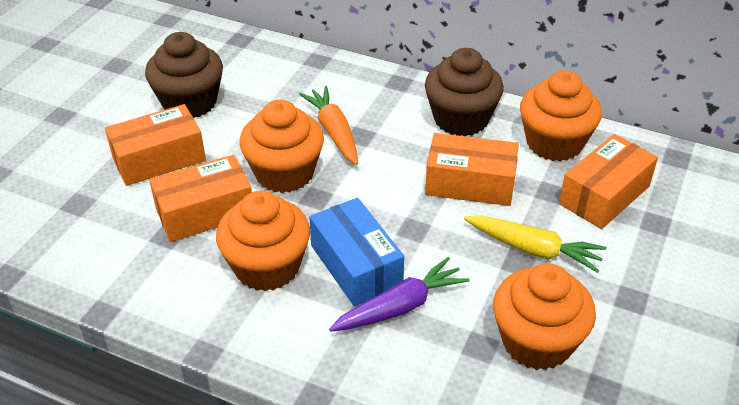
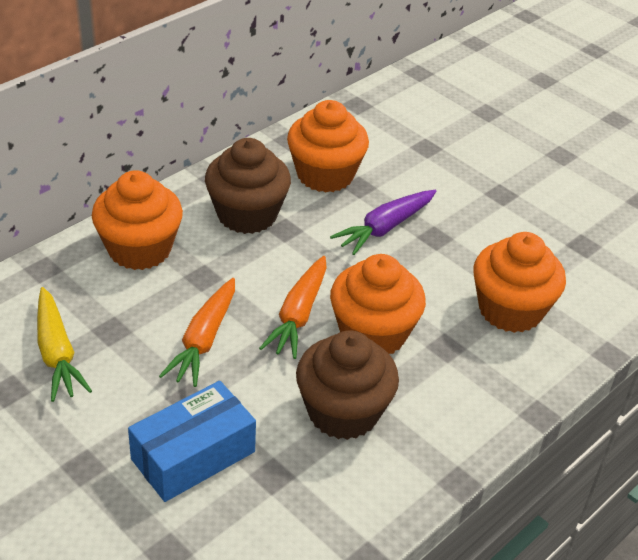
orange box: [105,104,206,186] [149,155,252,242] [425,133,519,206] [559,134,658,229] = 4 -> none = 0
orange carrot: [299,86,358,165] = 1 -> [159,278,235,387] [259,256,327,359] = 2

